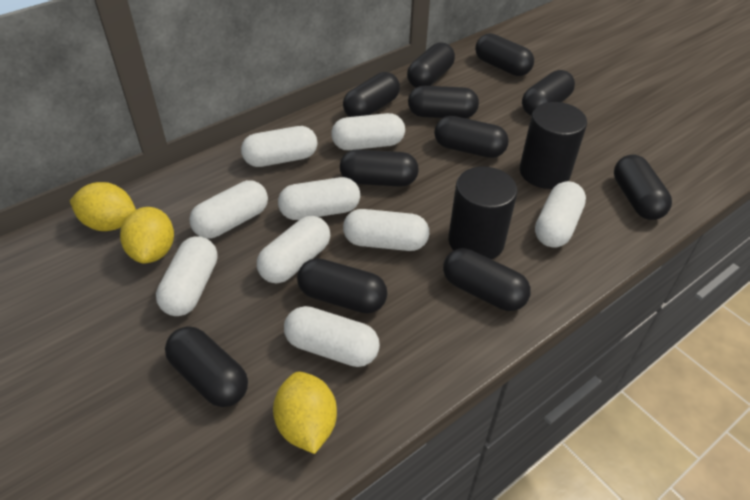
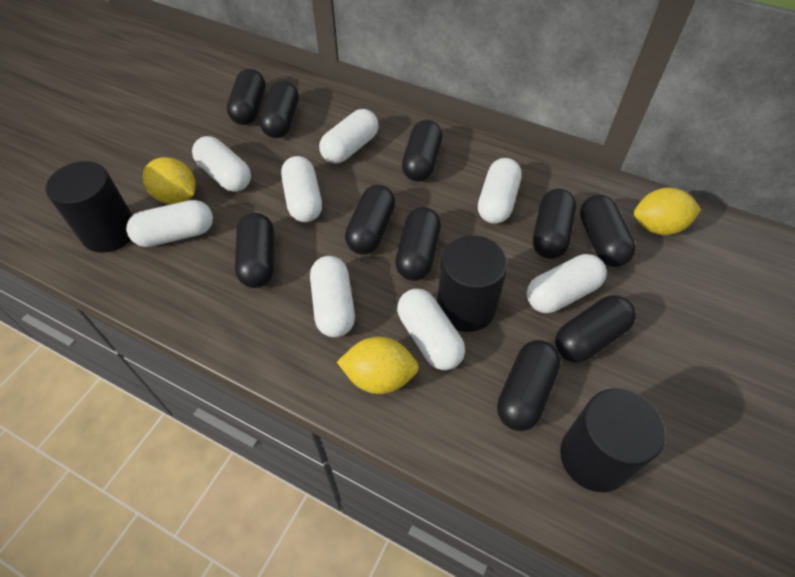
black capsule: [165,326,248,407] [297,258,387,313] [340,149,419,187] [343,72,400,117] [407,42,455,88] [408,86,479,119] [434,116,509,158] [443,248,531,311] [475,33,534,76] [522,70,575,116] [614,155,672,220] = 11 -> [227,69,265,125] [235,213,274,288] [259,81,299,138] [345,185,395,255] [395,207,441,281] [402,120,442,182] [497,340,561,431] [533,189,576,259] [555,295,636,363] [580,195,636,267] = 10
black cylinder: [448,167,517,259] [520,102,587,189] = 2 -> [46,161,132,253] [437,236,508,332] [560,388,666,492] = 3
white capsule: [156,236,217,316] [189,180,268,239] [241,126,318,167] [257,216,330,284] [278,177,360,220] [284,306,380,367] [331,113,405,150] [343,209,429,251] [535,181,586,247] = 9 -> [126,200,213,247] [192,136,251,192] [281,156,322,222] [310,256,355,337] [319,109,379,164] [397,289,465,370] [478,158,522,224] [526,254,606,313] = 8

